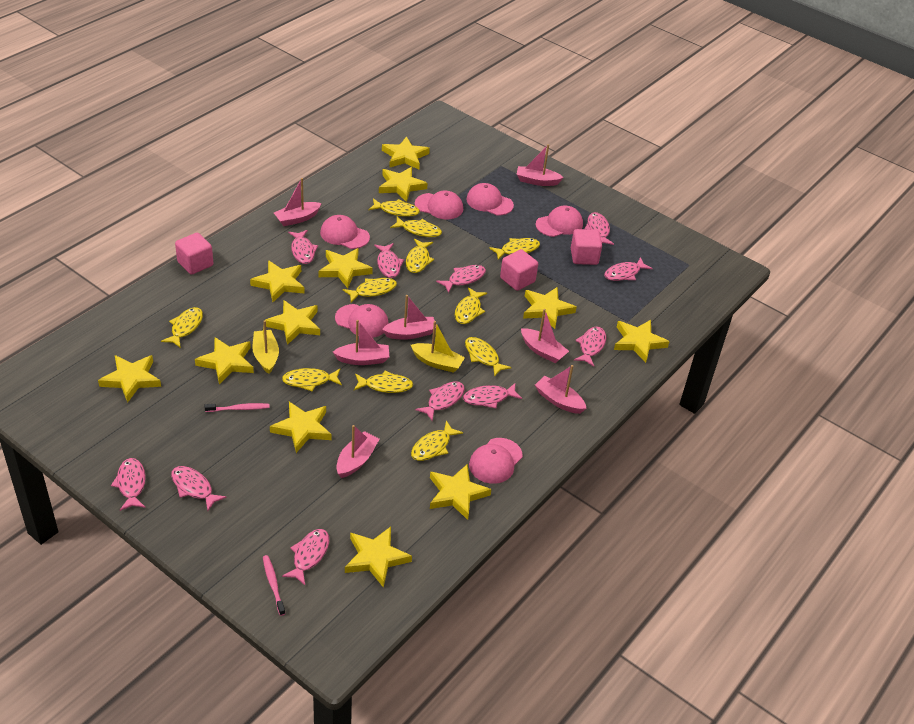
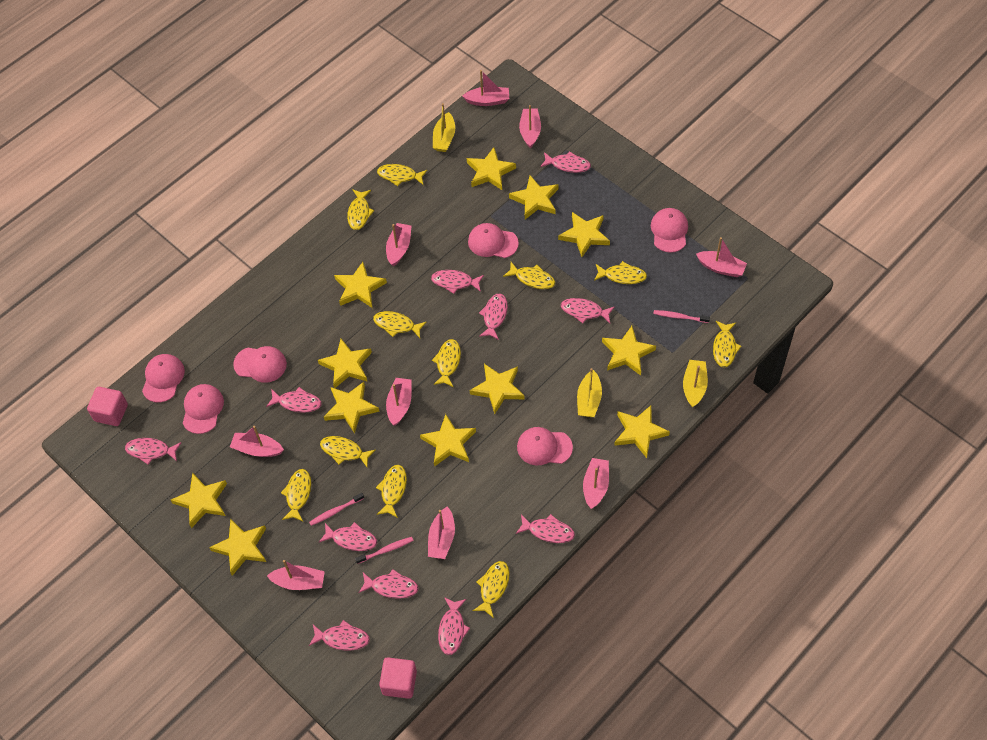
pink boat: [274,178,322,226] [333,320,389,365] [336,425,379,478] [382,295,436,340] [517,144,564,186] [521,309,569,363] [535,365,587,414] = 7 -> [230,426,284,457] [267,560,325,590] [386,223,411,267] [386,378,412,426] [428,506,455,559] [462,70,509,106] [519,105,541,148] [583,458,609,509] [696,237,747,277] = 9
pink cube: [175,233,213,275] [500,249,538,291] [571,229,602,265] = 3 -> [87,387,128,426] [379,657,417,699] = 2
pink toothbrush: [205,403,270,412] [263,555,285,616] = 2 -> [309,493,364,526] [355,537,414,564] [654,310,710,323] = 3
yellow boat: [252,320,279,374] [411,321,465,373] = 2 -> [433,103,455,152] [577,368,602,417] [683,360,708,407] = 3

